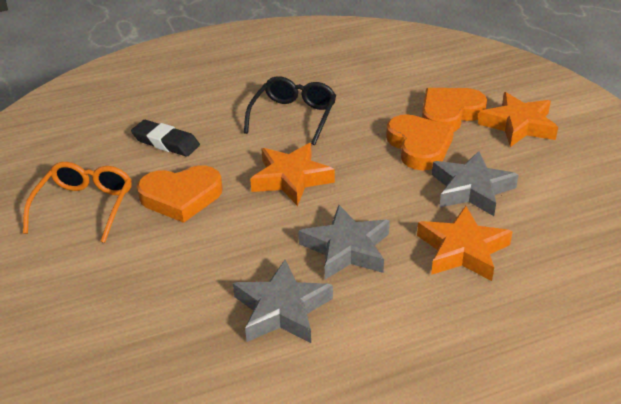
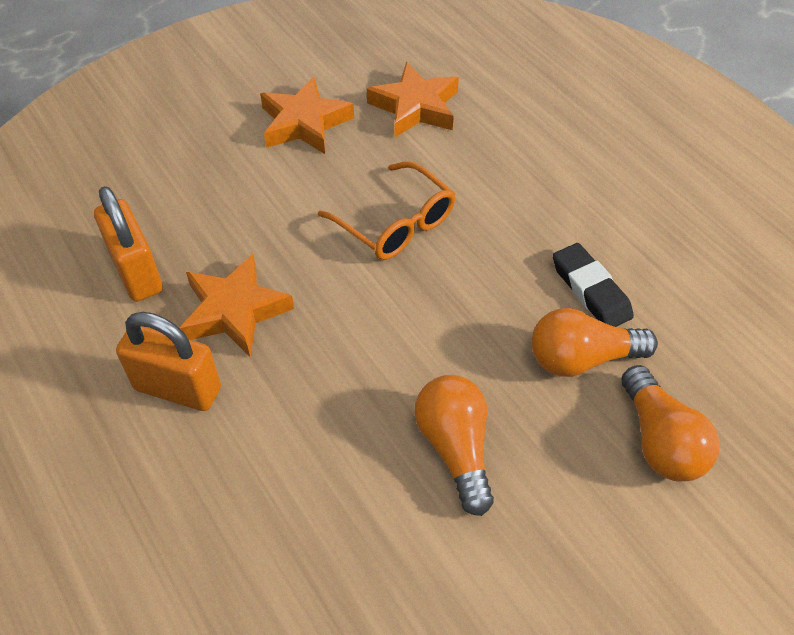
black glasses: [244,76,337,145] = 1 -> none = 0
grey star: [233,260,333,343] [299,205,390,280] [432,151,519,216] = 3 -> none = 0
orange heart: [137,165,223,223] [386,114,454,170] [422,88,487,132] = 3 -> none = 0
orange light bulb: none = 0 -> [415,375,494,516] [532,308,658,377] [621,365,720,481] = 3
orange padlock: none = 0 -> [94,186,163,302] [116,312,221,411] = 2

